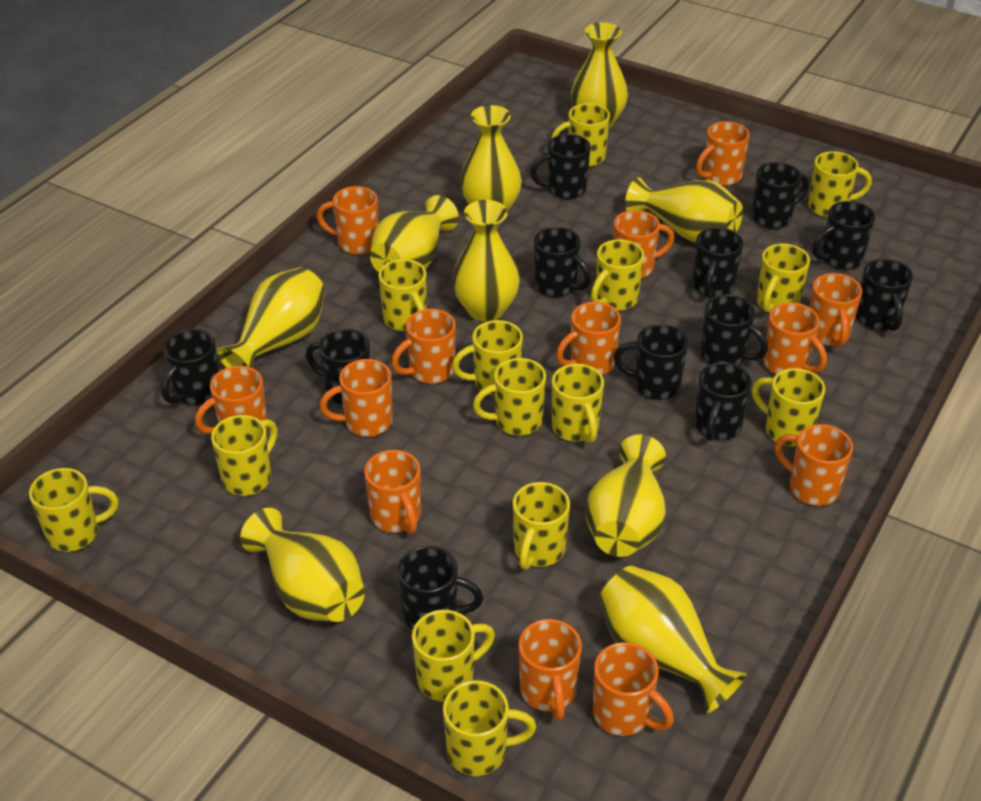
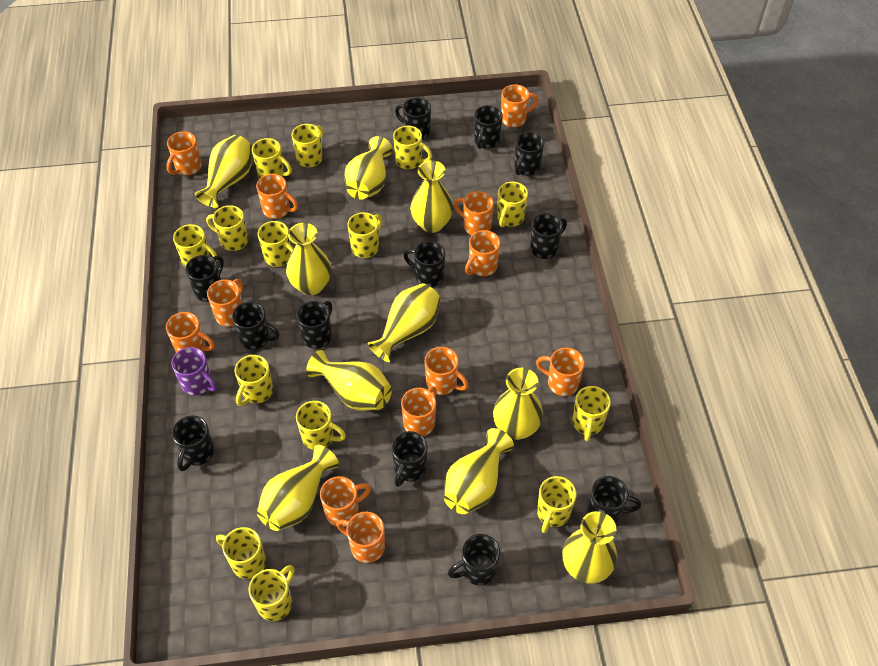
orange mug: [195,366,267,434] [317,186,378,254] [319,359,393,437] [364,450,421,534] [391,309,456,384] [519,619,582,720] [556,302,621,375] [593,642,674,736] [613,210,674,279] [696,121,750,186] [763,303,827,374] [775,424,853,506] [809,273,862,347] = 13 -> [166,131,202,175] [166,312,215,353] [207,279,243,327] [256,174,298,219] [320,476,371,527] [336,512,385,563] [401,387,437,436] [425,347,468,395] [454,191,494,235] [465,230,500,276] [501,84,538,127] [536,348,585,396] = 12
purple mug: none = 0 -> [172,347,217,396] = 1
yellow vase: [217,267,325,368] [240,508,365,622] [370,195,459,272] [452,200,520,322] [460,105,522,211] [571,22,628,128] [585,435,666,557] [599,565,746,713] [625,177,743,243] = 9 -> [195,135,252,208] [257,445,339,531] [286,223,332,295] [306,350,392,411] [344,136,392,200] [367,283,441,362] [410,160,453,233] [444,428,514,514] [493,368,543,440] [562,511,617,584] = 10

